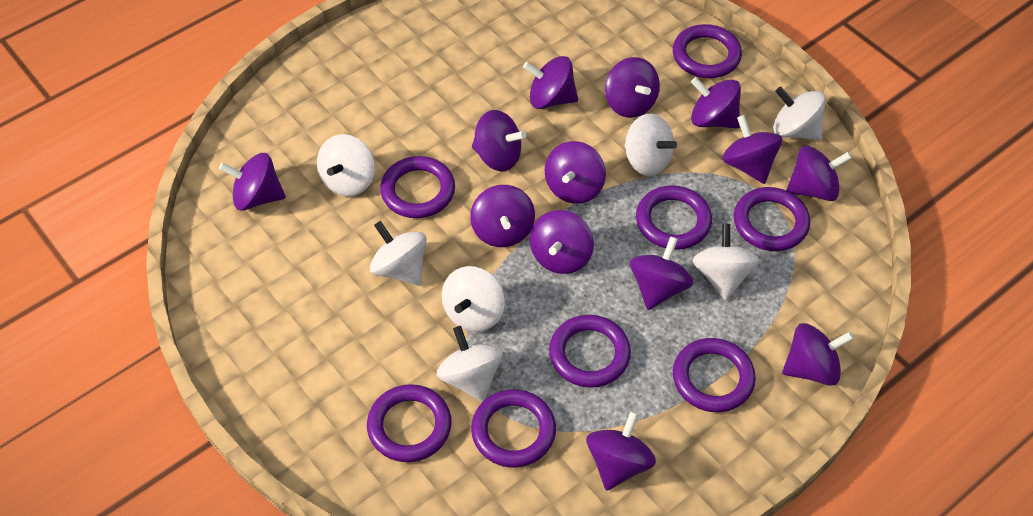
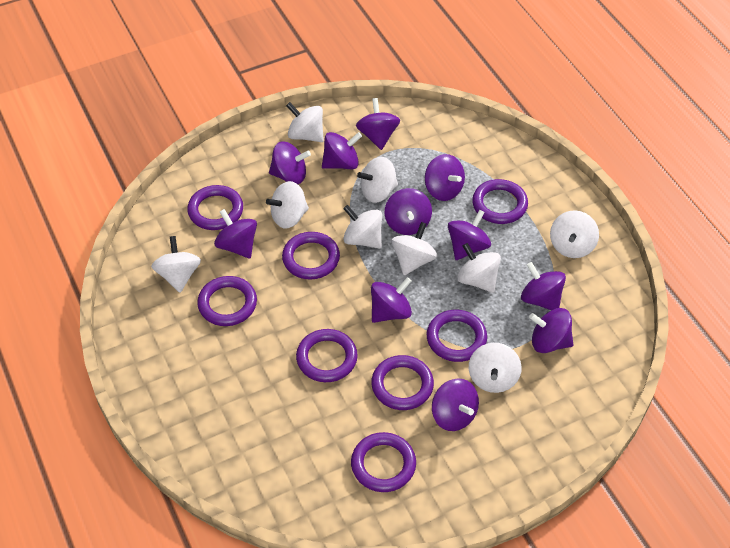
purple spinning top: [219,153,286,211] [470,185,535,247] [472,110,526,171] [523,56,578,109] [530,210,594,274] [545,141,606,204] [586,411,656,491] [605,57,660,118] [630,236,693,310] [691,77,741,128] [722,115,782,184] [782,323,854,386] [786,145,852,201] = 13 -> [214,209,257,258] [269,141,311,184] [322,132,362,169] [356,98,400,150] [371,277,412,323] [385,188,432,235] [425,154,465,201] [432,379,479,431] [448,210,491,260] [521,262,566,310] [529,308,573,353] = 11
white spinning top: [317,134,375,196] [370,221,427,286] [436,326,503,402] [442,266,505,332] [625,113,677,176] [693,224,760,300] [773,87,826,141] = 7 -> [151,236,201,292] [266,181,309,228] [286,102,324,142] [343,205,382,249] [357,157,398,203] [391,222,437,275] [457,243,501,293] [469,343,522,393] [550,210,599,258] = 9

